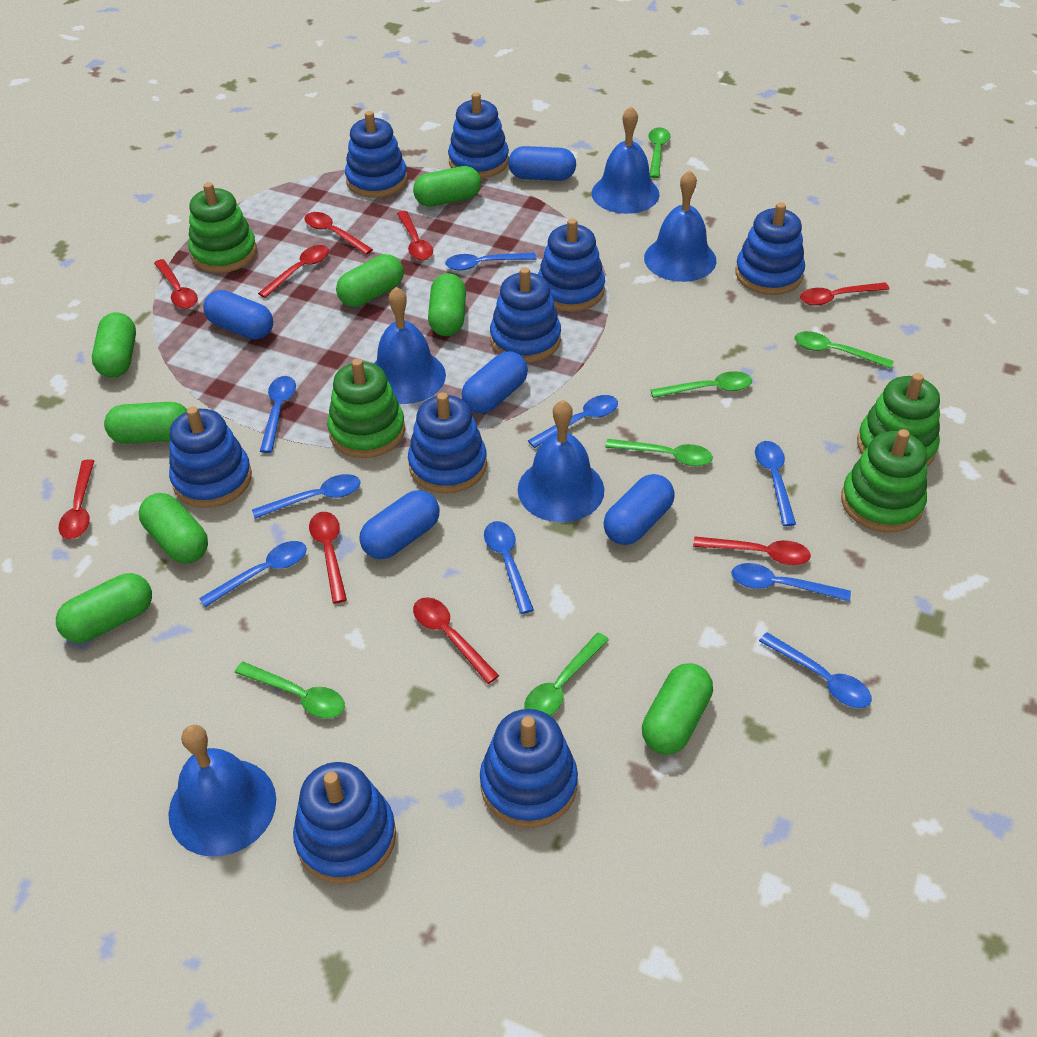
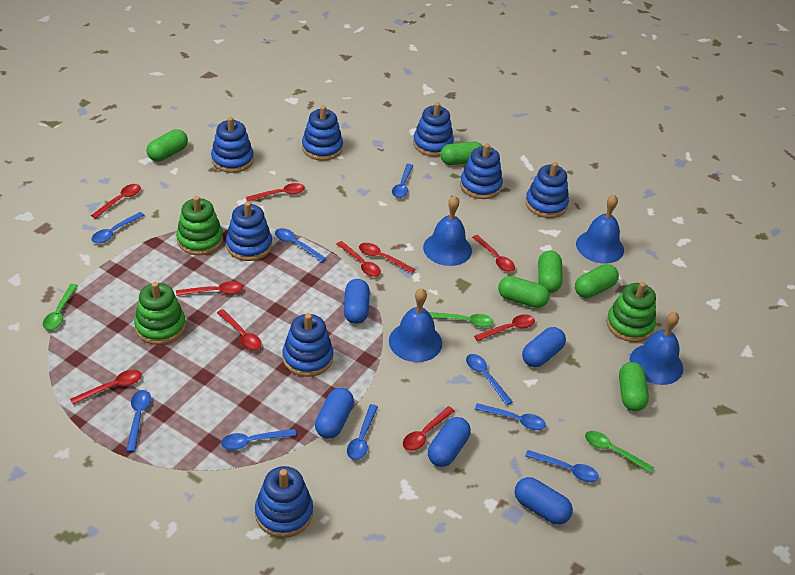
blue bell: [168,725,276,857] [374,287,446,404] [518,400,604,522] [591,106,660,214] [644,170,716,282] = 5 -> [389,288,442,362] [423,196,472,266] [576,194,624,264] [630,311,683,385] = 4
blue stacking toy: [169,407,252,508] [293,762,396,884] [345,111,408,198] [408,392,487,494] [448,92,509,178] [480,709,578,828] [490,267,561,363] [538,218,605,312] [735,202,805,295] = 9 -> [211,117,254,173] [226,202,272,261] [255,466,313,538] [283,313,333,377] [302,106,343,161] [413,102,454,156] [460,144,503,199] [525,162,569,218] = 8
green capsule: [56,573,152,643] [92,312,136,378] [104,402,187,444] [139,493,208,564] [336,254,404,307] [413,166,481,207] [428,273,466,336] [642,663,713,755] = 8 -> [147,129,188,161] [440,142,482,165] [498,276,550,308] [538,251,563,293] [575,264,619,298] [619,362,649,411] = 6
green spoon: [235,662,345,719] [524,633,609,716] [605,439,713,466] [648,127,670,178] [651,371,752,398] [795,331,894,369] = 6 -> [43,284,78,330] [429,312,494,328] [585,431,654,473] = 3
green stacking toy: [189,182,257,273] [327,359,405,458] [841,429,927,533] [857,373,940,467] = 4 -> [134,282,186,345] [176,196,223,255] [606,282,656,342] = 3
red spoon: [59,459,94,539] [154,259,198,309] [258,245,329,298] [304,212,373,255] [309,512,347,604] [397,211,433,260] [413,597,499,684] [693,536,811,565] [800,282,889,306] = 9 -> [70,370,142,405] [91,184,141,219] [176,281,243,296] [217,309,262,350] [246,183,305,201] [337,241,381,277] [359,243,415,273] [403,406,454,451] [472,235,515,272] [474,314,535,341] = 10

